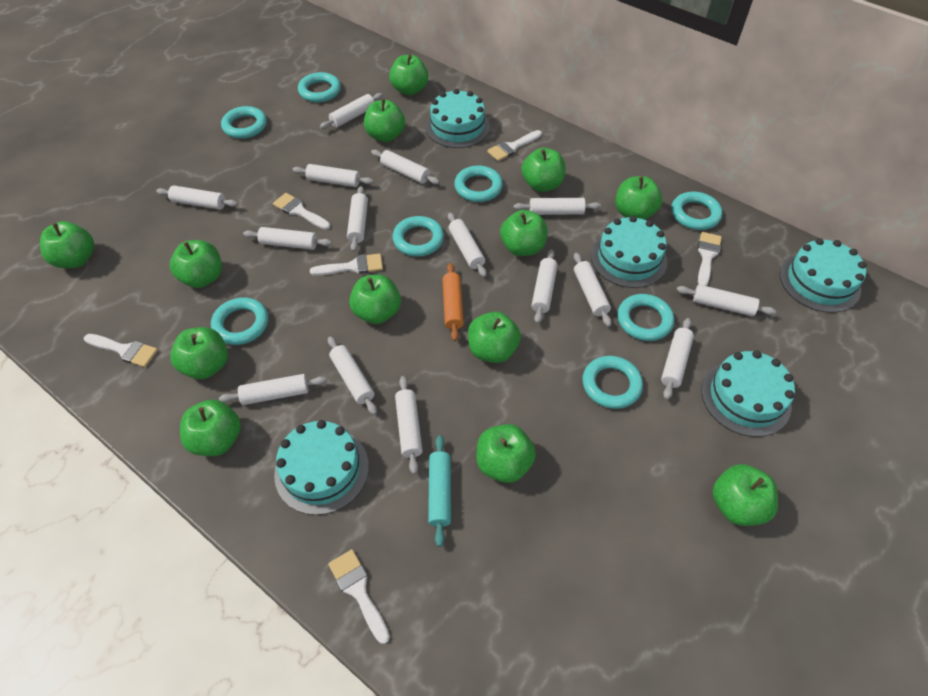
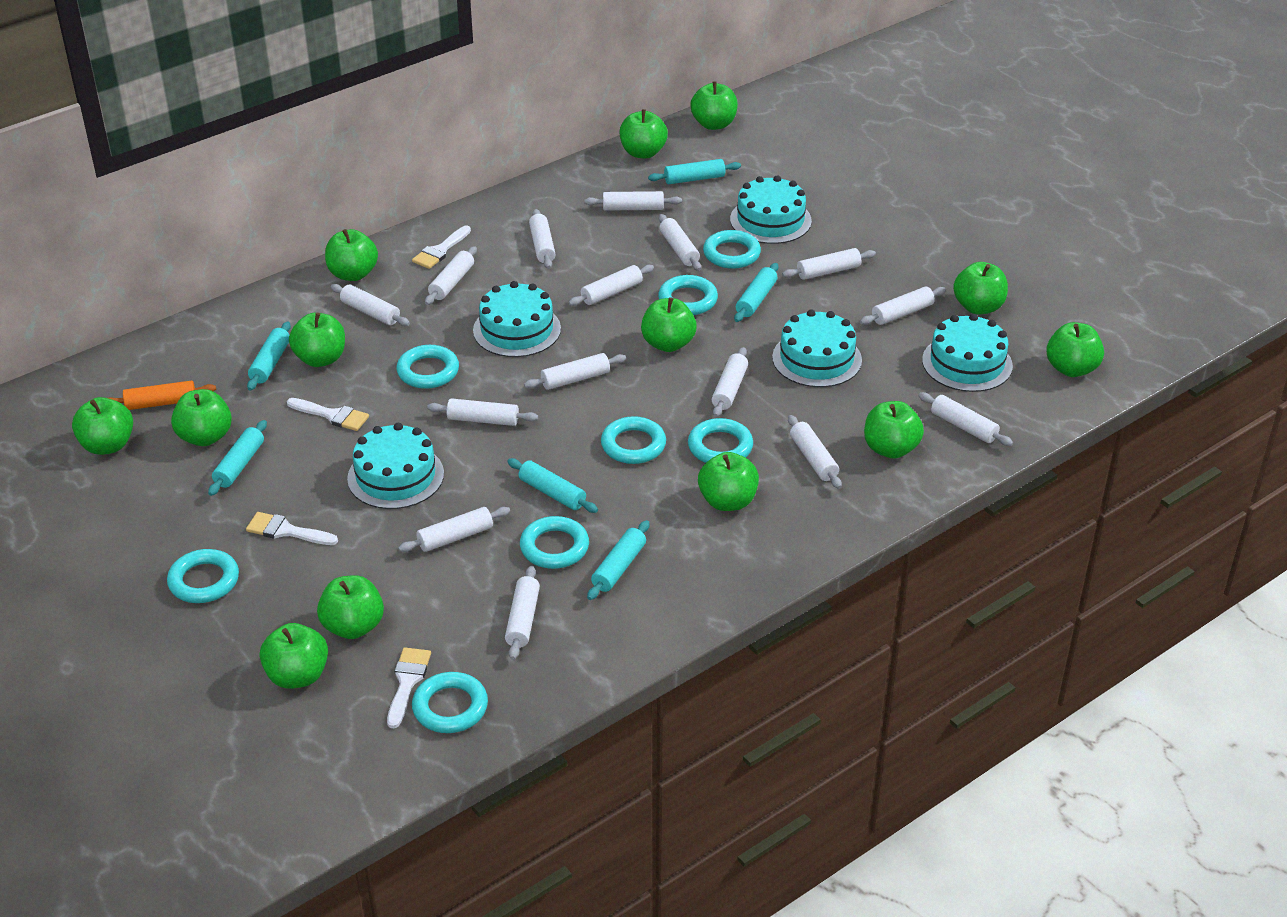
turquoise rolling pin: [428,435,451,547] = 1 -> [208,420,267,496] [247,322,291,390] [507,458,598,513] [587,520,650,600] [648,159,741,184] [734,263,778,322] = 6
white brush: [84,334,158,367] [273,193,330,230] [310,253,383,276] [328,549,390,644] [487,130,542,161] [698,232,722,286] = 6 -> [246,512,338,545] [287,398,369,431] [387,647,431,728] [412,225,471,269] = 4

